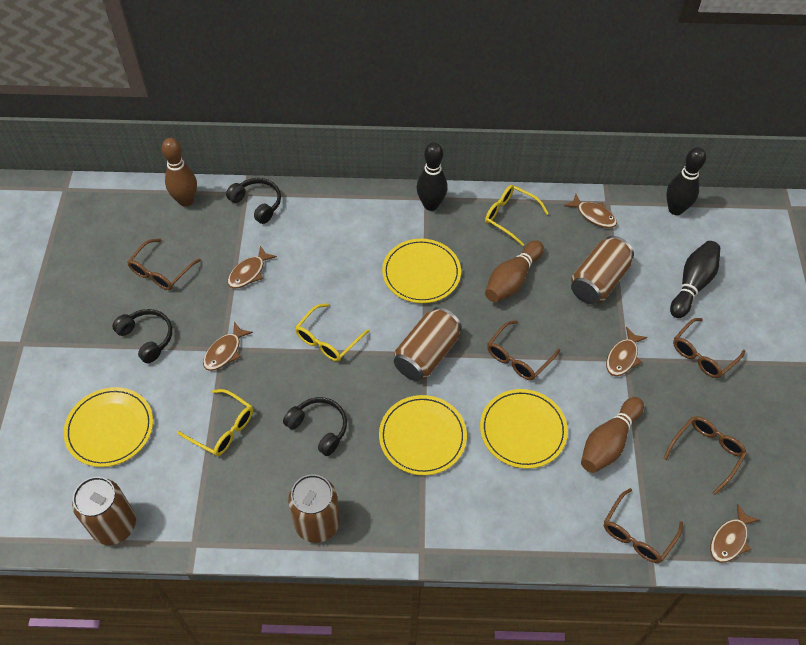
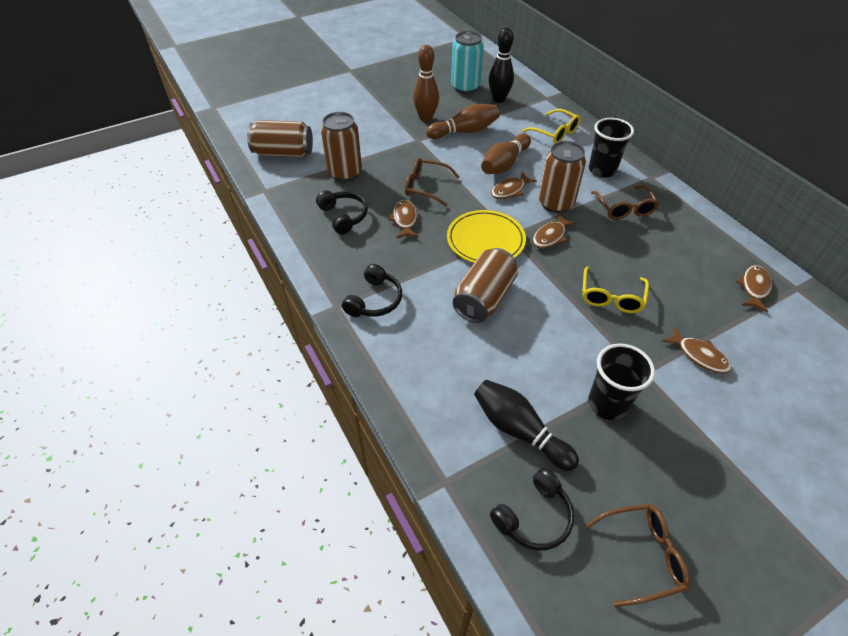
black bowling pin: [417,142,447,211] [666,147,706,215] [670,241,720,318] = 3 -> [474,380,579,471] [489,27,514,103] = 2
black cup: none = 0 -> [588,344,655,420] [589,118,634,178] = 2
brown glasses: [127,238,201,290] [487,320,560,380] [604,488,683,563] [663,416,747,495] [673,318,745,378] = 5 -> [405,158,460,207] [584,504,690,607] [591,185,659,220] = 3
turquoise can: none = 0 -> [451,31,484,94] = 1
yellow glasses: [177,389,253,456] [295,303,369,362] [485,185,549,246] = 3 -> [522,109,581,143] [582,267,649,313] = 2
yellow plate: [64,387,153,467] [379,395,467,475] [382,239,461,303] [480,389,568,469] = 4 -> [447,210,526,263] = 1

